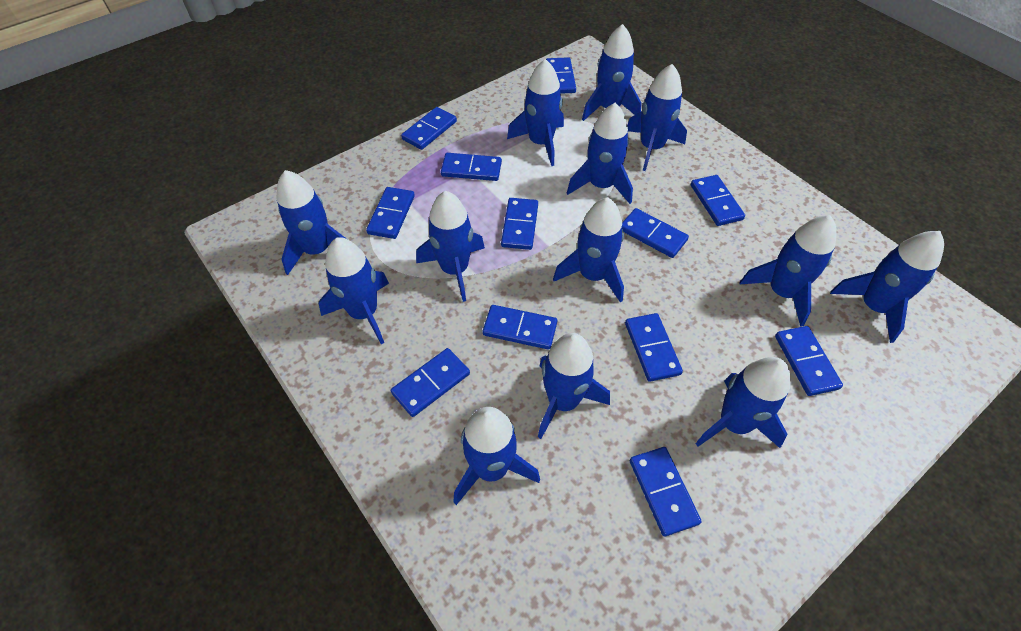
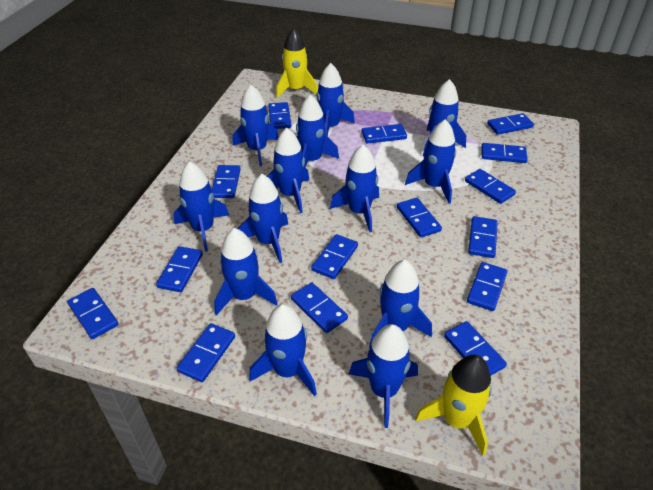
blue domino: [366,187,415,239] [391,348,470,417] [401,107,457,150] [441,153,502,181] [483,305,557,349] [501,198,538,250] [546,57,576,94] [622,208,689,258] [625,313,683,382] [630,447,702,536] [691,175,745,226] [775,326,843,396] = 12 -> [67,288,119,339] [156,246,203,292] [177,323,235,382] [212,165,241,198] [268,102,291,129] [291,282,348,333] [311,234,358,279] [362,124,407,144] [397,198,442,238] [444,321,507,375] [465,169,516,204] [467,262,508,311] [468,216,498,258] [481,143,528,163] [487,113,534,135] = 15
yellow rocket: none = 0 -> [276,28,318,98] [415,355,492,456] = 2

